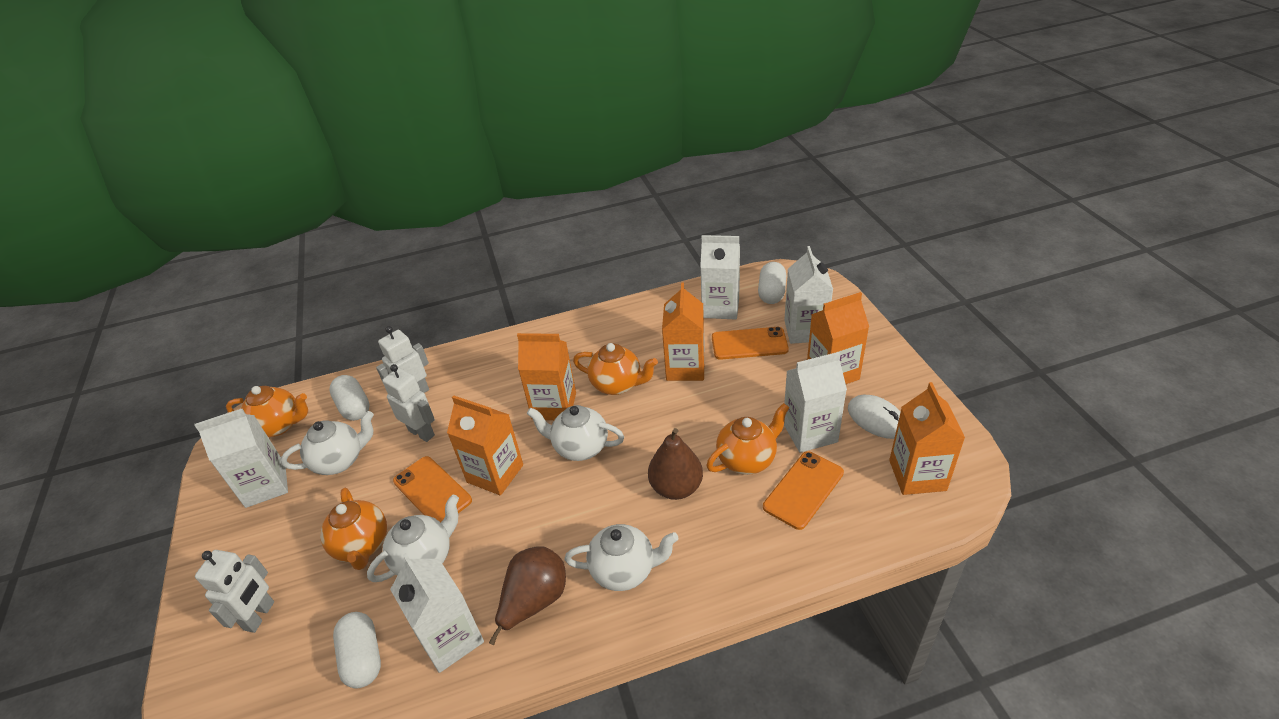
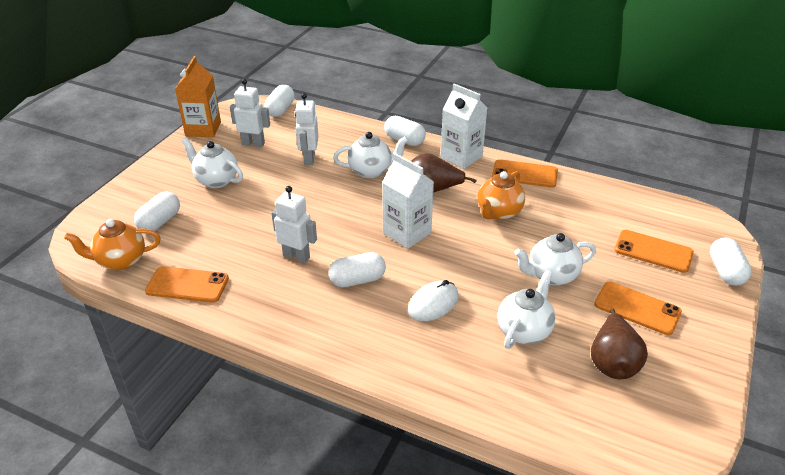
orange carton: [447,395,523,495] [517,333,576,420] [662,282,705,381] [807,292,869,384] [889,382,965,495] = 5 -> [175,56,221,137] = 1
orange phone: [393,456,472,523] [712,327,789,360] [763,451,844,530] = 3 -> [145,266,229,303] [492,159,558,188] [594,282,682,335] [614,230,694,273] = 4
orange teapot: [226,386,308,437] [320,488,387,570] [573,343,658,395] [706,403,789,475] = 4 -> [64,219,161,271] [477,171,525,220] = 2
white capsule: [329,375,370,421] [333,612,381,688] [758,262,786,304] = 3 -> [134,191,180,231] [264,85,295,117] [329,252,386,287] [384,116,426,146] [710,238,752,286] = 5
white carton: [195,409,288,508] [390,553,484,673] [700,235,740,320] [784,246,833,344] [784,352,847,453] = 5 -> [382,153,434,249] [440,84,487,169] = 2

